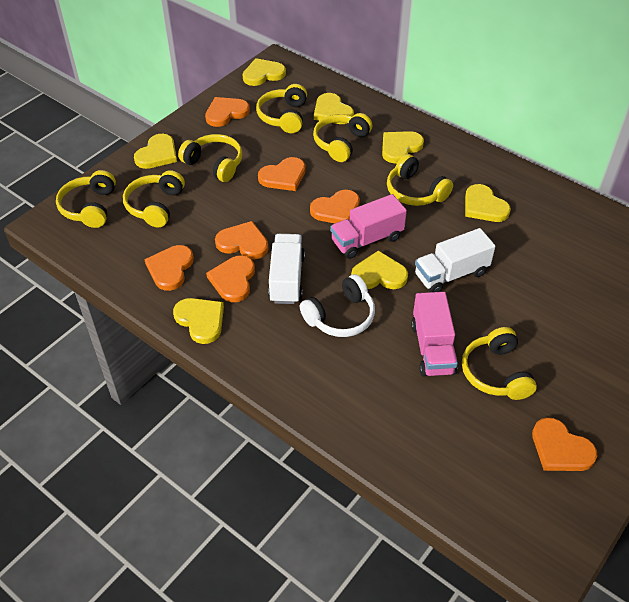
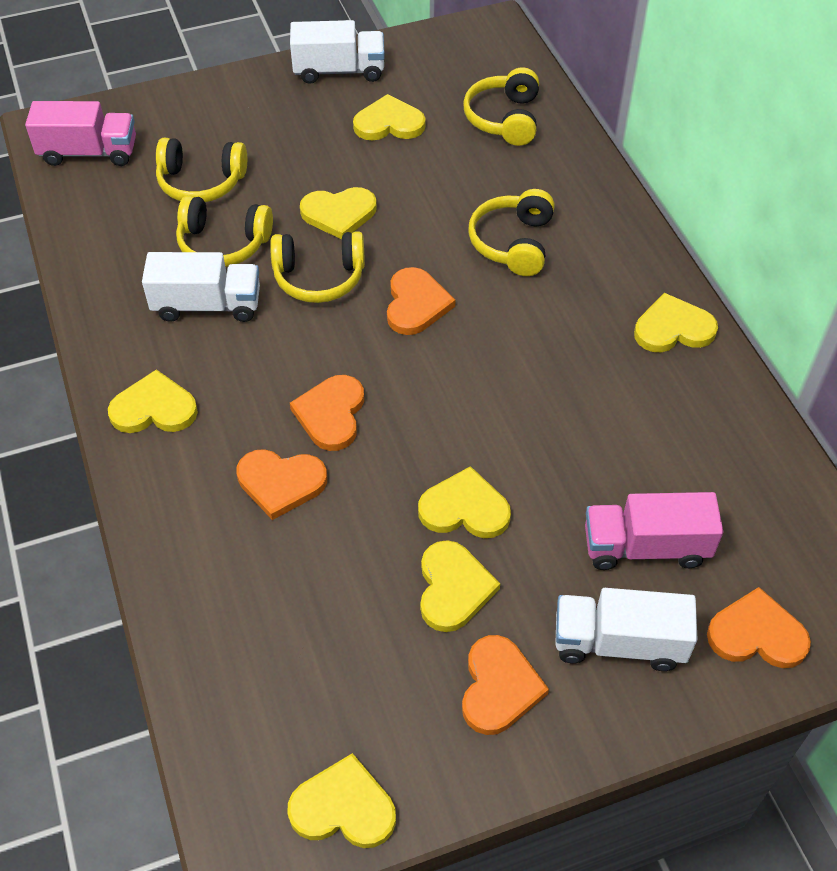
orange heart: [144,245,194,291] [205,97,250,127] [206,255,255,302] [215,221,268,259] [258,157,306,191] [310,190,360,223] [532,417,597,471] = 7 -> [236,449,327,520] [290,375,364,451] [387,267,455,335] [462,635,549,735] [707,587,811,668] = 5
white headphones: [300,274,375,337] = 1 -> none = 0
white truck: [268,234,305,304] [415,228,496,292] = 2 -> [142,252,260,322] [290,20,385,84] [555,588,698,671] = 3
yellow headphones: [56,170,116,228] [123,170,185,227] [178,134,242,182] [256,84,307,133] [313,113,372,162] [387,154,453,206] [462,327,537,400] = 7 -> [156,138,247,202] [176,195,273,267] [270,231,365,303] [463,67,539,146] [468,189,555,276] = 5

